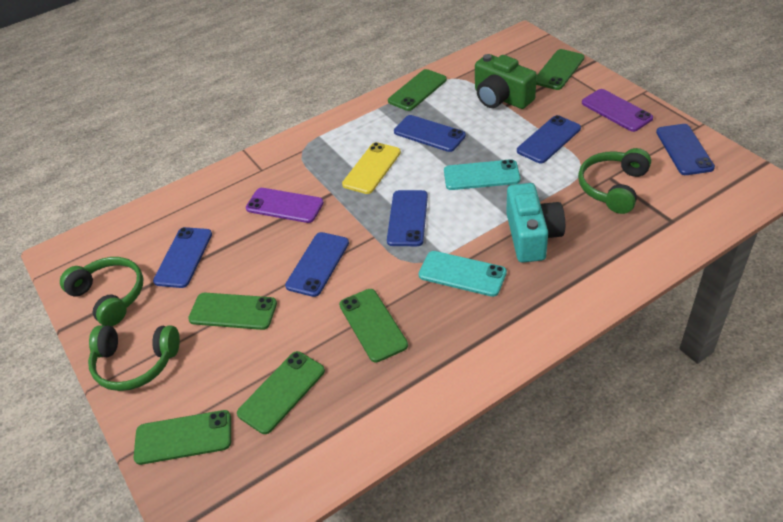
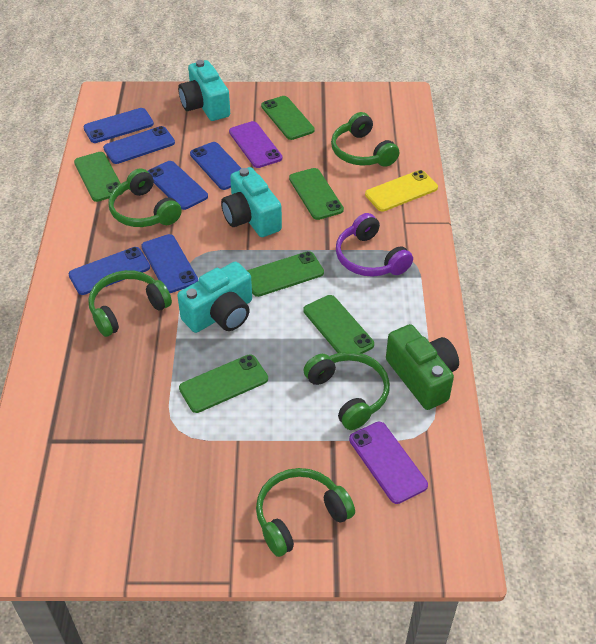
green headphones: [60,257,143,326] [88,325,180,391] [578,148,651,214] = 3 -> [88,270,172,337] [108,168,182,227] [256,468,355,557] [303,352,390,430] [331,112,399,167] = 5
purple headphones: none = 0 -> [336,213,413,277] = 1
turquoise camera: [506,183,565,263] = 1 -> [177,262,252,333] [178,60,230,121] [221,167,282,237] = 3
turquoise phone: [418,251,507,297] [444,159,520,190] = 2 -> none = 0

